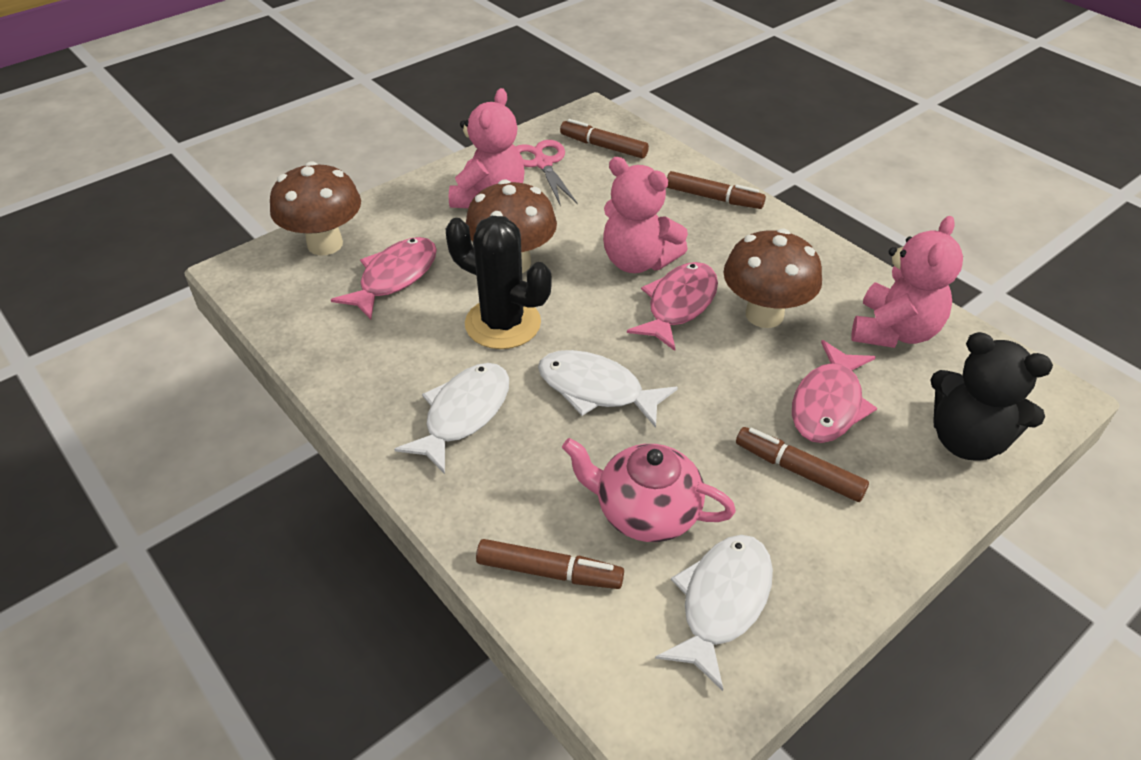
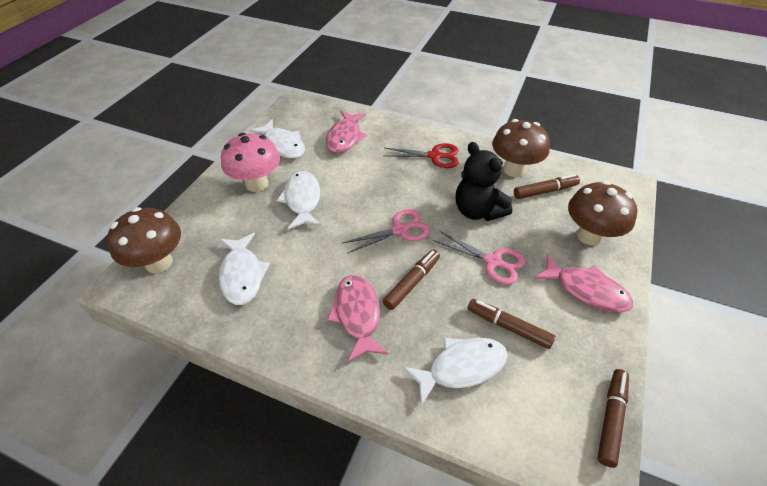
black cactus: [446,216,552,349] = 1 -> none = 0
pink mushroom: none = 0 -> [221,133,280,192] = 1
pink scissors: [515,140,578,205] = 1 -> [343,209,430,254] [433,231,525,285] = 2
pink teapot: [562,438,736,542] = 1 -> none = 0
pink teddy bear: [449,88,525,208] [603,157,688,273] [851,216,963,348] = 3 -> none = 0
red scissors: none = 0 -> [384,143,459,168] = 1
white fish: [394,363,509,474] [538,350,678,428] [655,535,773,691] = 3 -> [219,233,270,305] [249,119,305,159] [277,171,322,230] [403,338,508,406] = 4

